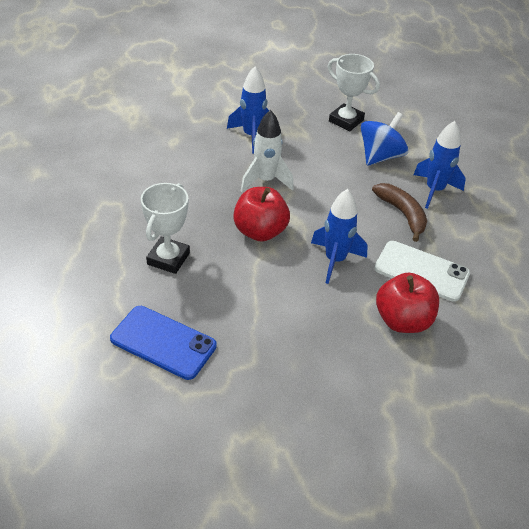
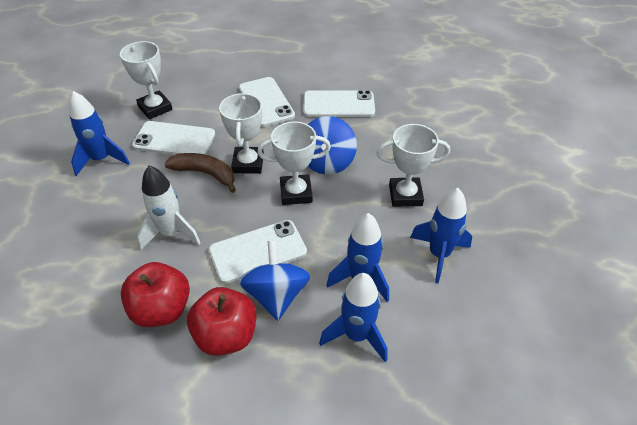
blue phone: [110,306,217,380] = 1 -> none = 0
blue rocket: [227,67,269,154] [311,189,368,284] [413,121,466,209] = 3 -> [69,91,130,176] [319,273,388,362] [326,213,389,302] [410,188,472,283] = 4
blue spinning top: [361,112,409,166] = 1 -> [239,240,310,321] [308,116,357,175] = 2
white phone: [374,241,470,302] = 1 -> [132,121,215,155] [209,220,307,284] [239,77,295,127] [303,90,375,117] = 4
white trophy: [141,183,190,274] [328,54,380,131] = 2 -> [120,41,173,119] [219,93,264,174] [257,122,331,205] [376,124,450,207] = 4

